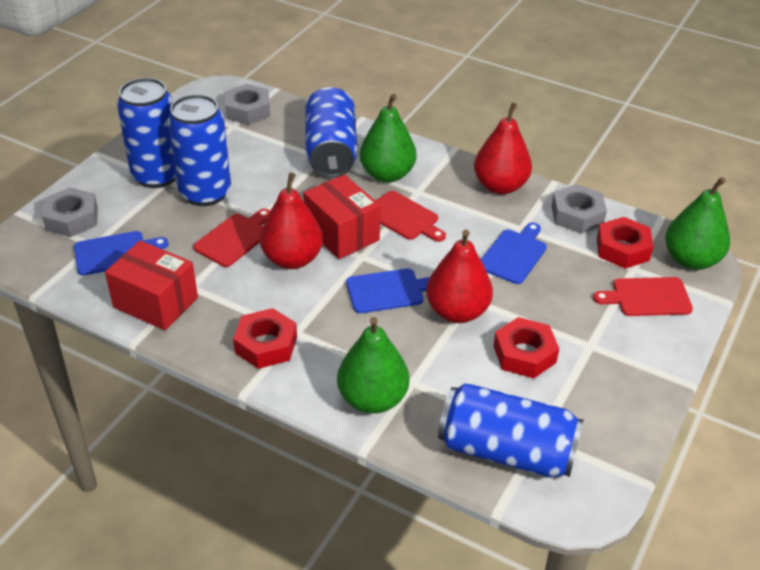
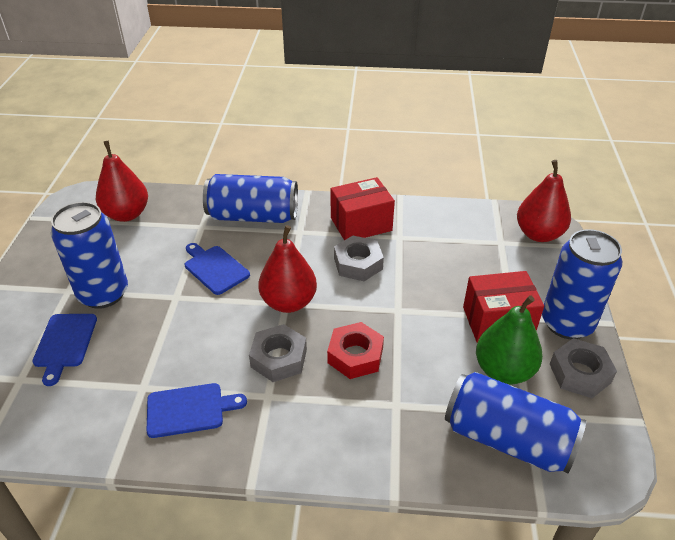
green pear: [337,317,409,414] [360,94,416,183] [665,177,730,270] = 3 -> [476,295,543,384] = 1
red cutting board: [193,209,270,267] [376,191,446,242] [593,277,693,316] = 3 -> none = 0
red nut: [233,308,297,369] [493,317,559,378] [597,217,653,269] = 3 -> [327,322,384,379] = 1

